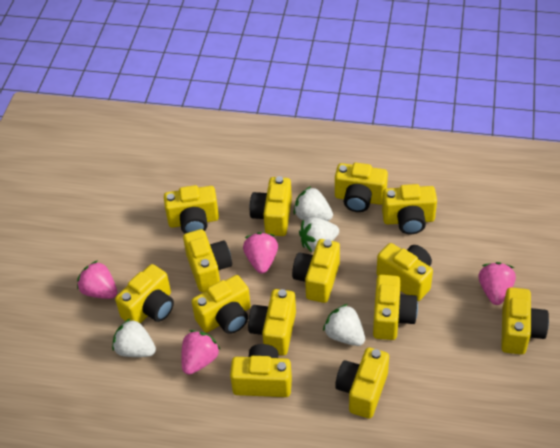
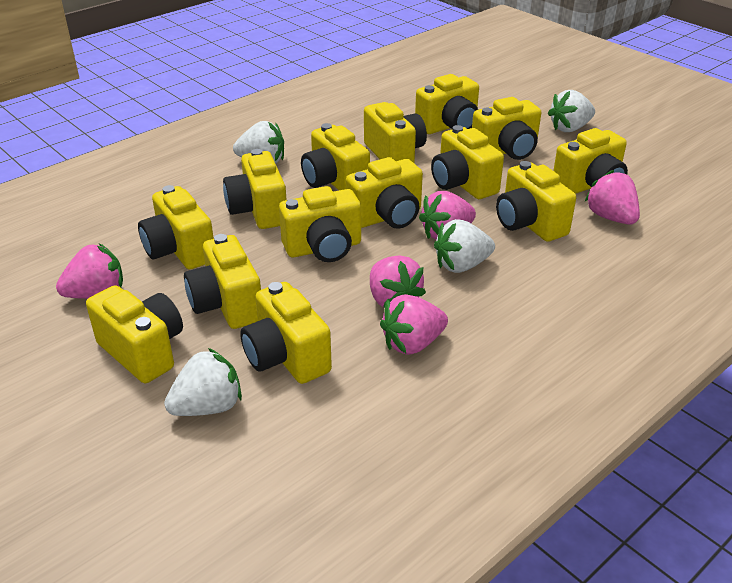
pink strawberry: [77,260,117,299] [181,330,221,375] [243,232,278,273] [479,262,516,305] = 4 -> [56,243,123,299] [370,255,426,308] [380,294,448,355] [419,191,476,240] [584,170,640,225] = 5

